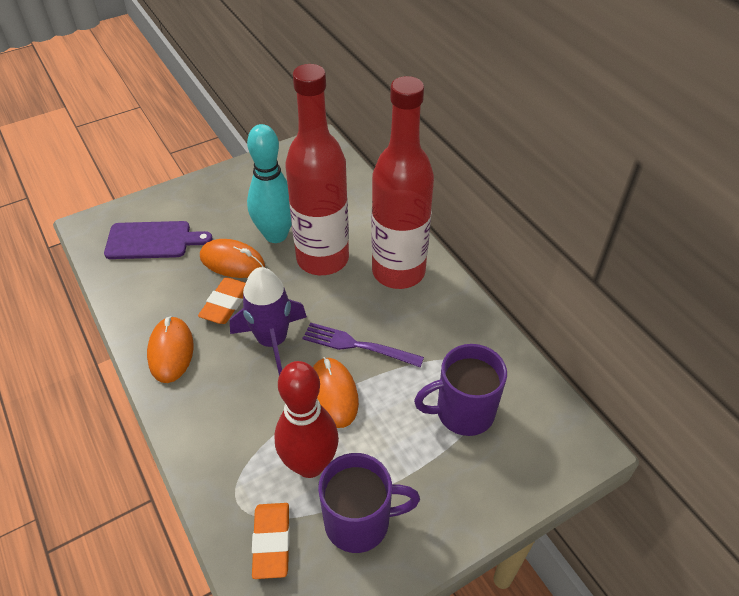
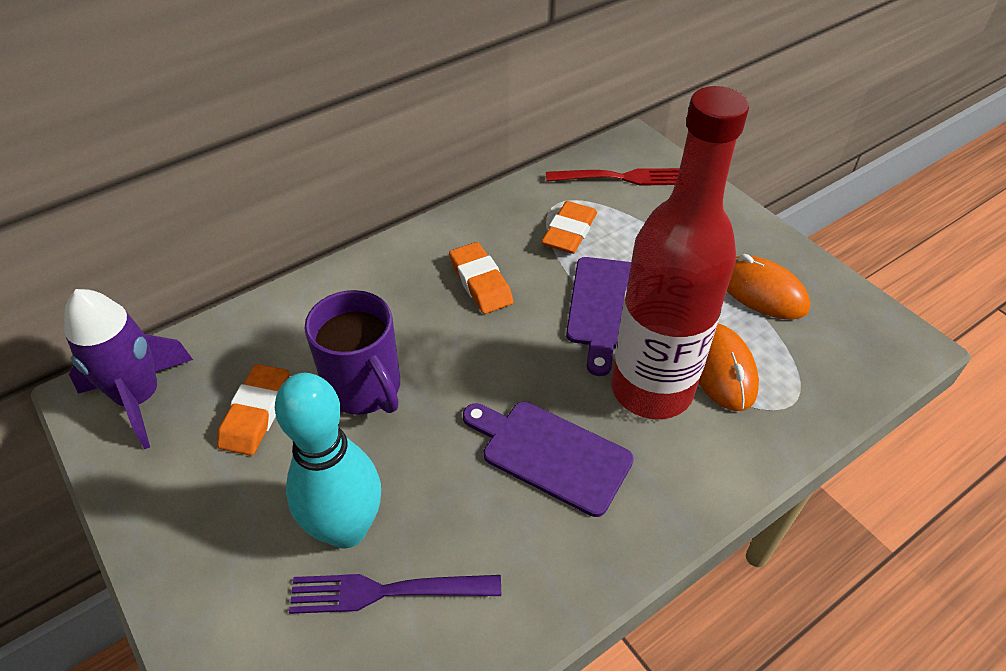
orange eraser: [198,277,246,324] [252,503,290,579] = 2 -> [217,364,289,456] [449,242,514,314] [541,201,597,254] = 3
orange mouse: [147,316,194,383] [200,239,265,278] [313,357,359,428] = 3 -> [699,323,759,411] [727,254,810,320] = 2
purple cutting board: [104,221,212,259] = 1 -> [463,402,634,517] [566,257,631,376] = 2
purple mug: [318,453,420,553] [414,344,507,436] = 2 -> [305,290,400,415] = 1
red bottle: [285,64,349,275] [372,76,434,289] = 2 -> [611,86,749,419] = 1
red bowling pin: [274,361,339,478] = 1 -> none = 0
red fork: none = 0 -> [546,168,680,185] = 1

